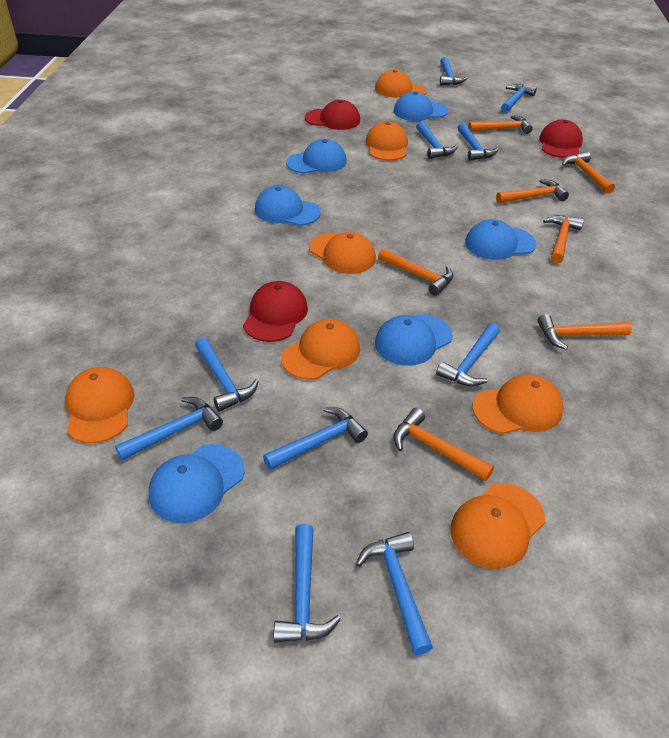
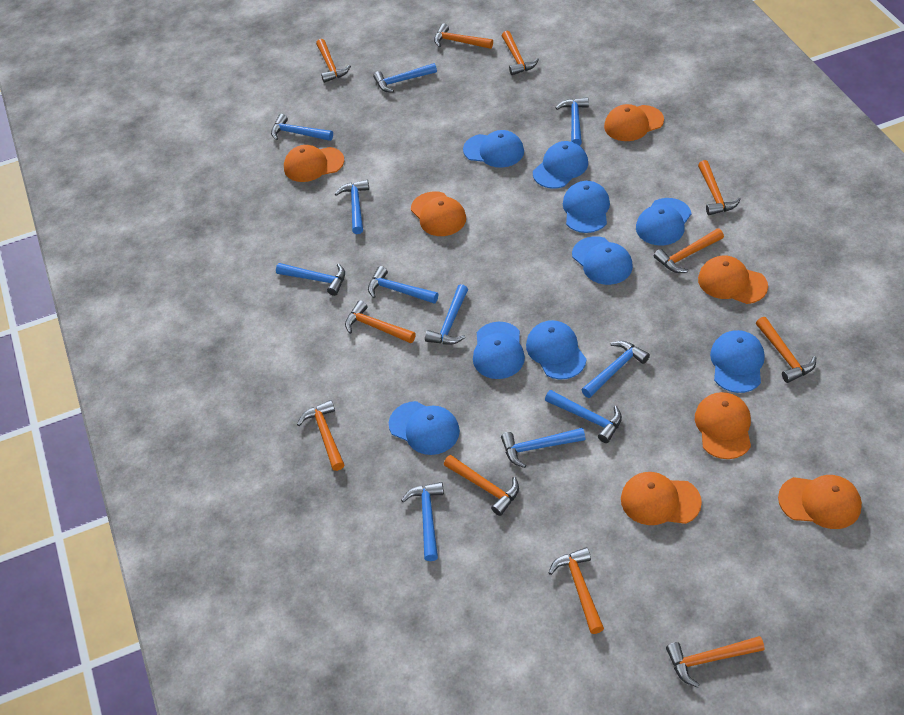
blue cap: [149,444,245,523] [255,185,321,226] [286,139,347,174] [375,314,453,366] [394,92,448,121] [465,219,536,260] = 6 -> [389,401,460,455] [463,130,524,168] [473,322,525,379] [526,320,586,380] [533,141,588,189] [563,181,610,233] [572,236,633,285] [636,198,691,246] [710,330,765,393] = 9
blue hammer: [115,397,223,461] [195,338,259,412] [263,407,368,470] [274,524,341,643] [356,532,433,655] [416,121,457,159] [436,323,500,386] [440,57,468,85] [458,123,498,161] [501,84,537,113] = 10 -> [271,114,333,141] [276,263,345,296] [335,180,369,234] [368,266,438,304] [373,63,437,93] [401,482,444,561] [425,284,468,345] [501,428,585,468] [545,390,622,443] [556,97,589,146] [582,341,650,398] = 11
orange hammer: [378,248,454,296] [393,408,494,481] [468,115,533,134] [496,179,569,204] [538,314,632,350] [543,215,584,264] [562,152,615,194] = 7 -> [297,400,345,471] [316,39,351,83] [345,300,416,343] [434,23,493,49] [444,455,519,516] [502,31,539,75] [549,547,604,634] [654,228,724,273] [666,636,764,688] [698,160,741,215] [756,317,816,383] = 11
red cap: [243,281,308,342] [305,100,360,130] [539,120,583,158] = 3 -> none = 0

